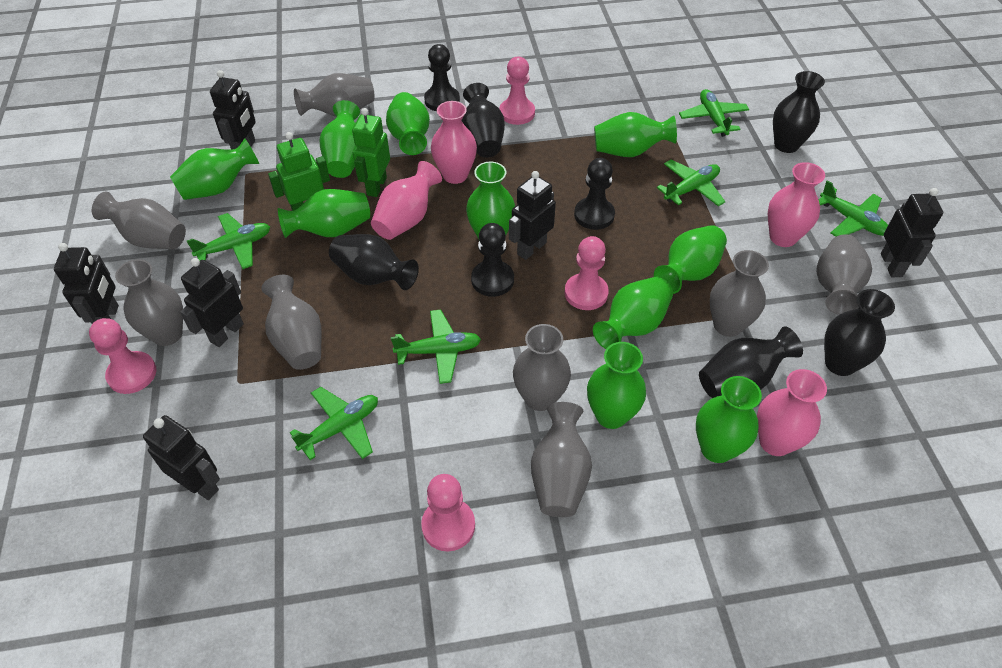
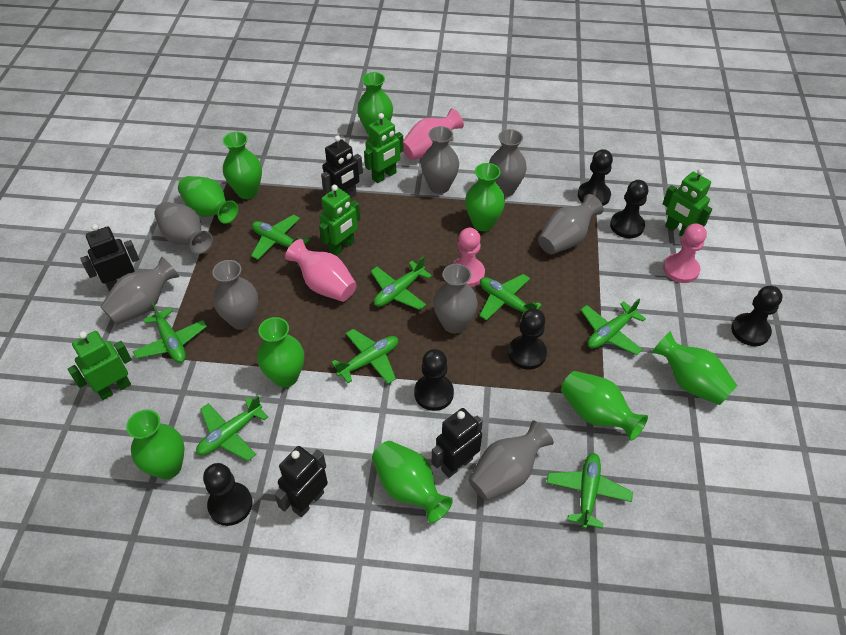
black pawn: [424,44,460,111] [471,223,514,297] [574,158,615,230] = 3 -> [203,463,253,526] [414,349,454,411] [508,309,547,370] [578,149,613,206] [610,180,648,238] [731,286,782,346] = 6
black robot: [54,243,119,324] [143,415,220,500] [180,258,244,347] [210,70,256,149] [509,171,556,260] [881,188,943,277] = 6 -> [80,224,139,292] [274,446,328,517] [321,135,363,198] [432,408,483,478] = 4
black vase: [329,234,419,290] [462,83,505,158] [699,326,803,398] [773,71,825,153] [824,289,895,376] = 5 -> none = 0
green plane: [187,213,270,269] [290,387,378,460] [391,310,481,384] [657,160,726,206] [679,89,749,137] [819,180,888,236] = 6 -> [133,302,207,363] [196,396,268,461] [251,215,310,260] [331,329,398,384] [371,256,432,310] [479,274,542,321] [546,453,633,529] [581,299,646,355] = 8
green robot: [268,132,330,211] [352,108,390,197] = 2 -> [68,331,132,400] [319,185,360,255] [364,113,404,183] [663,169,712,237] = 4
green vase: [170,138,259,200] [278,189,370,238] [320,100,360,178] [386,92,430,155] [466,162,515,239] [587,342,646,429] [593,277,673,349] [594,112,677,157] [654,225,727,294] [696,376,762,463] = 10 -> [126,409,185,479] [178,176,238,224] [223,132,262,199] [257,317,304,387] [357,72,393,135] [372,441,453,523] [465,163,505,231] [561,371,648,441] [652,331,737,405] = 9
pink pawn: [89,318,157,394] [421,474,475,552] [499,57,535,125] [565,236,609,310] = 4 -> [452,228,485,287] [663,223,707,283] = 2
pink vase: [371,161,442,240] [431,101,477,184] [757,369,827,456] [768,162,825,247] = 4 -> [285,239,357,302] [403,109,464,160] = 2

